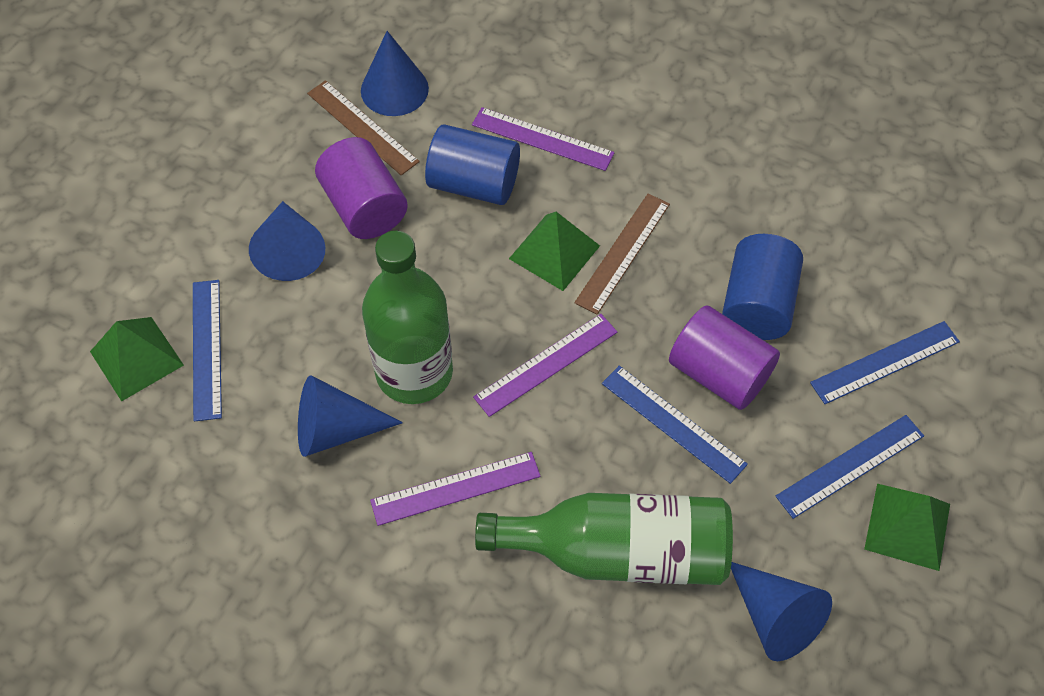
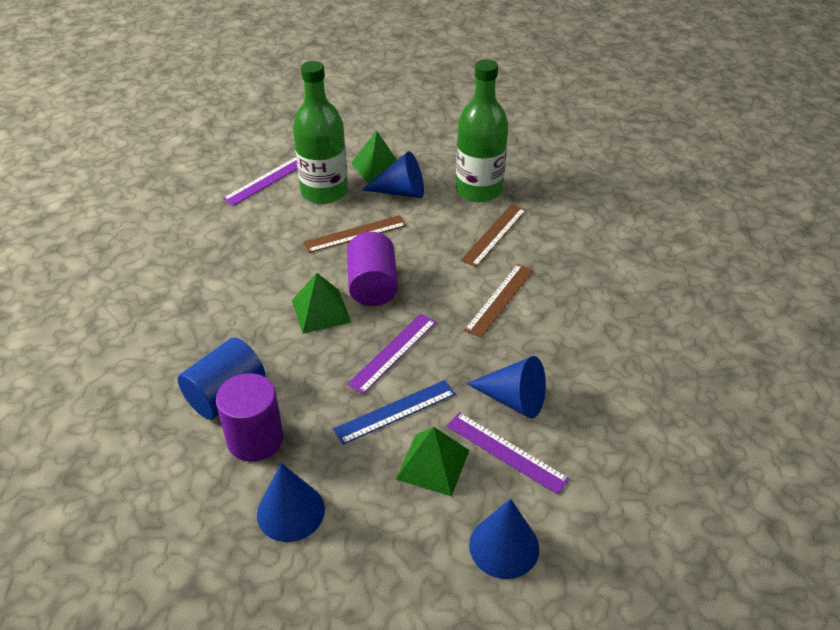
blue cylinder: [425,124,520,205] [722,234,803,340] = 2 -> [178,338,265,420] = 1
blue ruler: [193,280,222,422] [602,366,748,484] [776,415,924,519] [810,321,960,404] = 4 -> [333,380,455,445] = 1
brown ruler: [307,80,420,176] [574,194,670,315] = 2 -> [303,215,407,253] [461,204,526,267] [464,264,534,338] = 3

